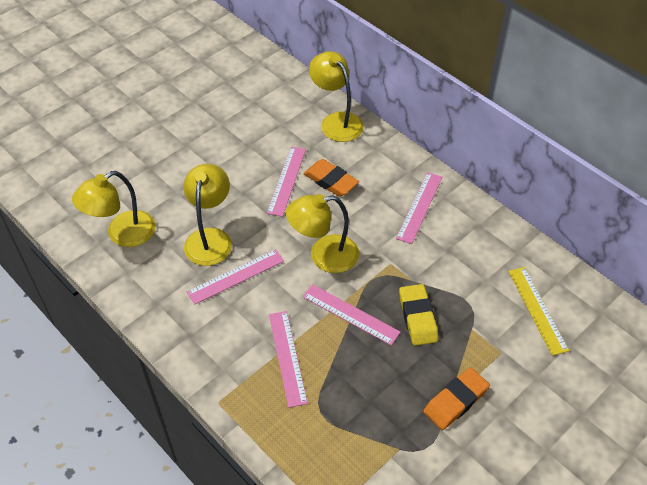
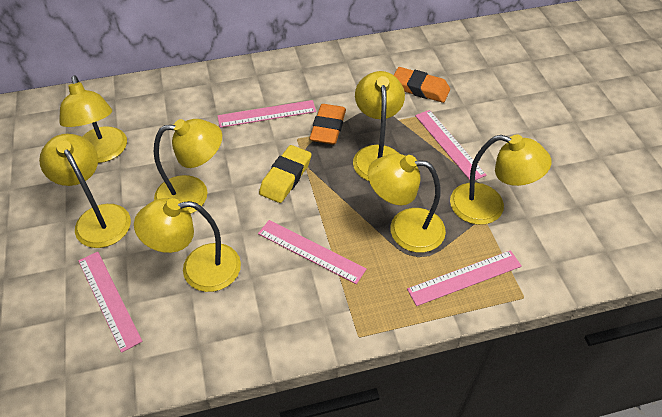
yellow lamp: [72,171,156,247] [183,164,232,266] [286,194,359,273] [309,51,364,142] = 4 -> [39,134,131,248] [59,75,127,163] [134,198,241,292] [154,119,222,214] [353,71,405,181] [368,153,446,253] [450,135,552,225] = 7
yellow ruler: [508,267,569,356] = 1 -> none = 0

